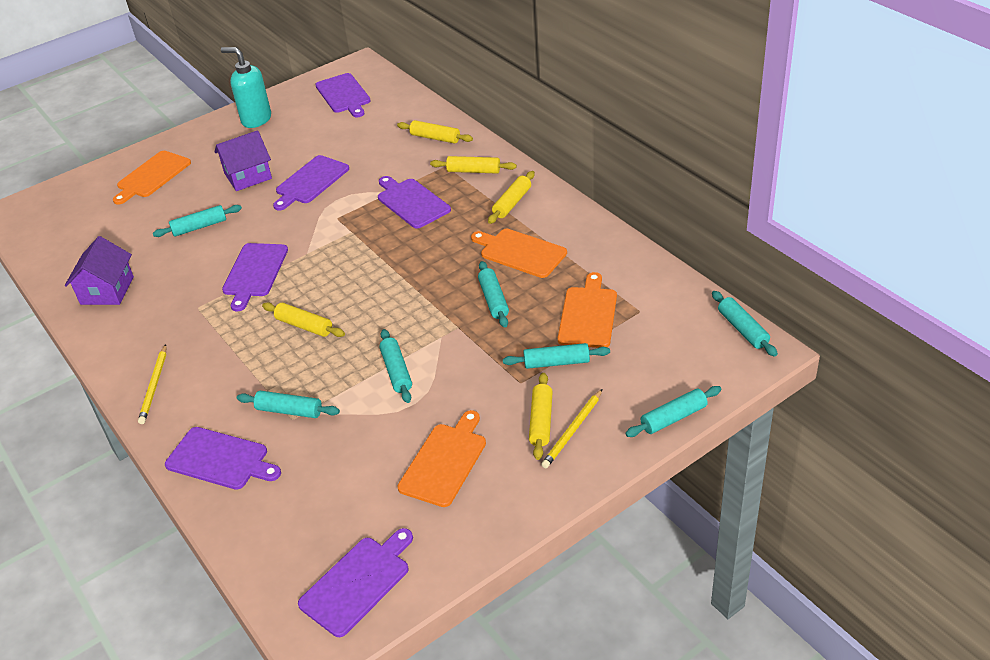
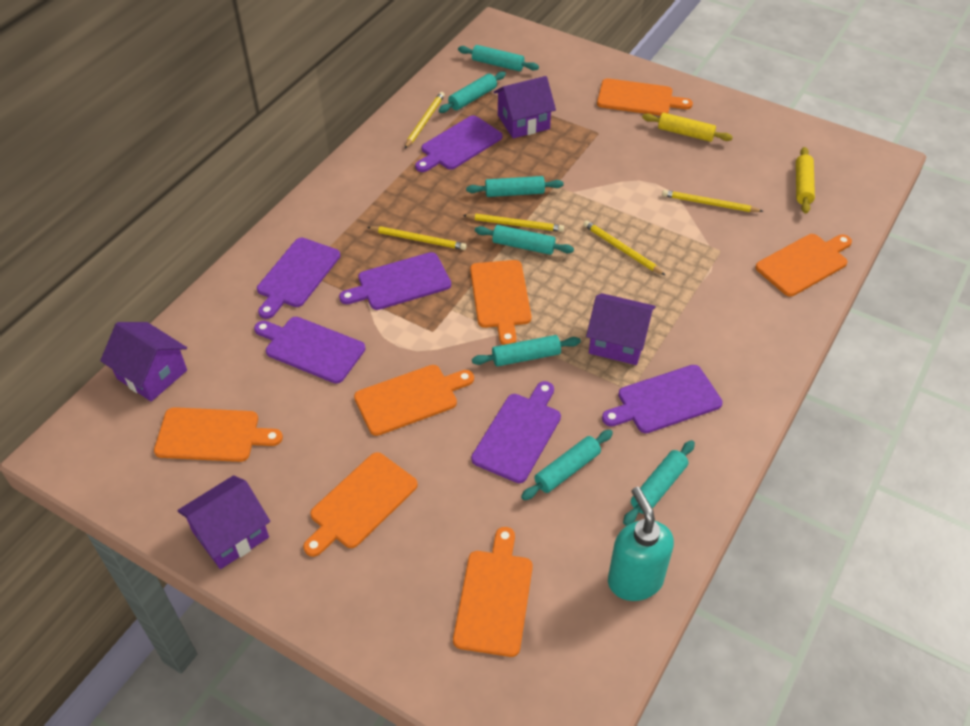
orange cutting board: [113,151,191,205] [397,410,486,507] [471,229,567,278] [558,272,617,348] = 4 -> [154,407,283,462] [303,452,418,557] [354,365,474,436] [453,527,533,657] [470,260,531,345] [597,78,693,116] [755,234,852,297] = 7
purple house: [65,236,134,305] [215,130,272,191] = 2 -> [100,322,187,402] [177,475,270,569] [494,76,556,138] [586,293,656,365] = 4
yellow pencil: [138,345,166,424] [541,389,602,468] = 2 -> [367,226,467,250] [405,92,445,148] [463,214,564,232] [583,220,665,275] [662,190,763,212] = 5
yellow rolling pin: [262,302,345,337] [397,120,473,144] [430,156,517,174] [488,171,535,224] [529,373,553,460] = 5 -> [642,113,733,142] [796,147,815,214] = 2

